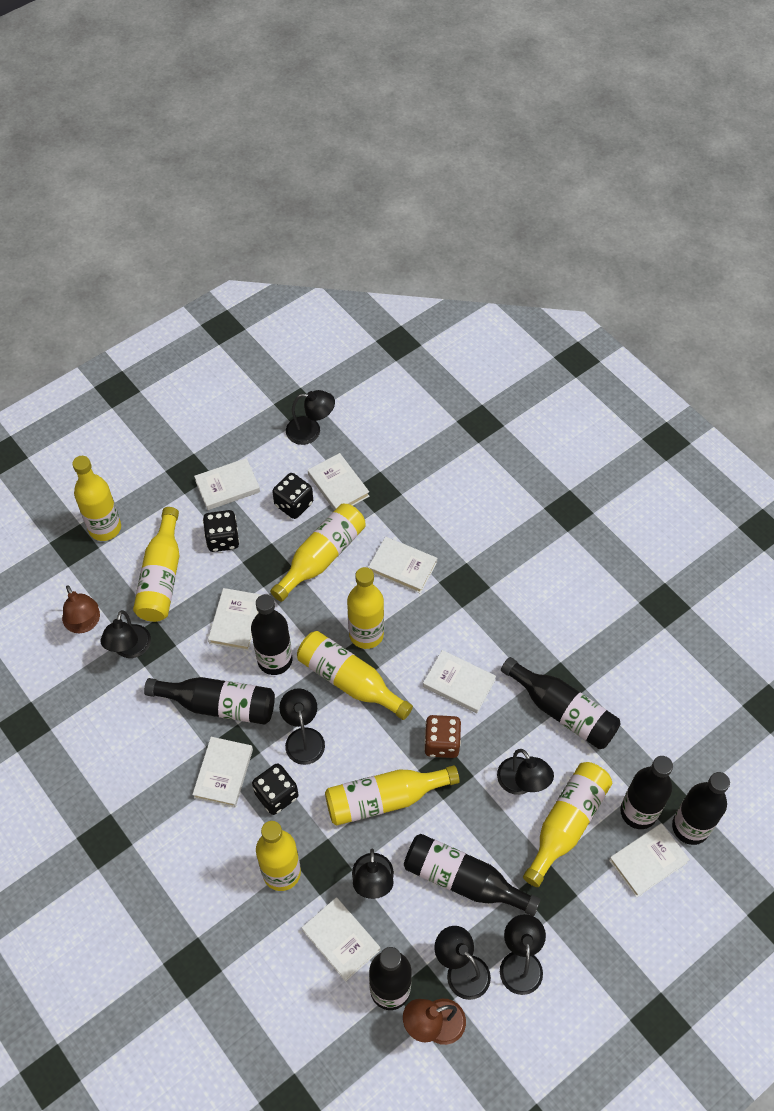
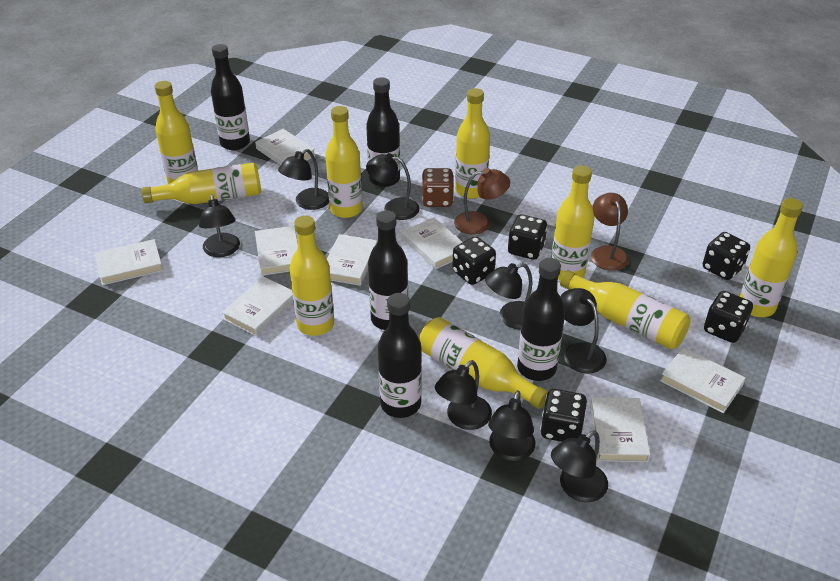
black bottle: [144,677,275,725] [251,594,292,675] [369,947,412,1010] [404,834,541,916] [501,657,621,749] [620,756,673,829] [672,772,730,845] = 7 -> [211,44,250,150] [366,78,400,187] [368,210,408,330] [378,293,422,418] [517,258,565,381] = 5
black dice: [203,510,239,552] [252,763,298,815] [272,473,313,519] = 3 -> [452,236,496,285] [508,214,547,260] [540,389,587,442] [703,232,750,280] [704,291,753,343] = 5
black lamp: [100,610,151,658] [279,688,325,765] [286,390,335,445] [352,849,394,899] [434,926,491,1000] [497,749,554,795] [500,914,546,995] = 7 -> [199,194,240,257] [278,149,329,210] [366,153,420,220] [435,360,492,430] [485,263,533,330] [488,390,536,461] [551,430,608,502] [560,288,606,374] = 8
yellow bottle: [72,456,121,541] [133,507,180,622] [256,821,301,891] [270,504,366,602] [297,631,413,720] [325,765,460,825] [347,567,384,649] [523,762,612,887] = 8 -> [141,163,261,204] [154,81,198,184] [289,215,334,336] [325,106,363,218] [419,317,548,409] [455,88,490,199] [551,165,594,281] [560,270,691,349] [740,198,803,317] = 9

